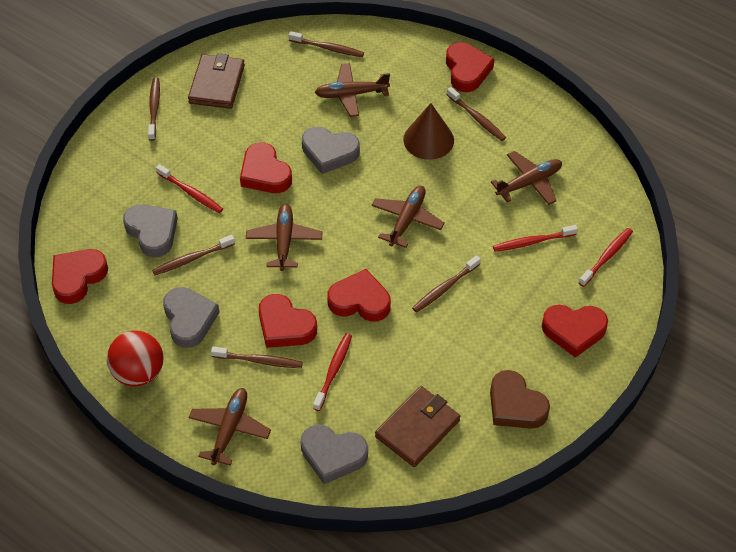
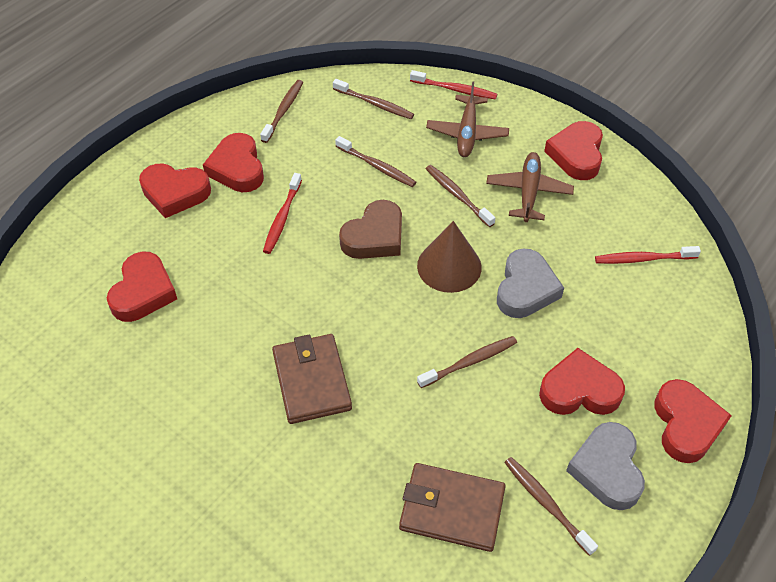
brown plane: [189,388,271,466] [246,204,322,271] [315,63,390,117] [371,186,445,248] [491,151,562,205] = 5 -> [426,81,509,157] [486,152,574,222] = 2
grey heart: [123,204,178,257] [163,287,220,348] [301,424,368,484] [302,127,360,174] = 4 -> [497,248,564,318] [566,422,645,510] = 2
red ball: [107,330,164,387] = 1 -> none = 0
red toothbrush: [156,164,223,213] [313,333,352,411] [493,225,578,252] [579,228,633,287] = 4 -> [263,173,302,254] [410,70,497,99] [595,246,701,264] = 3

